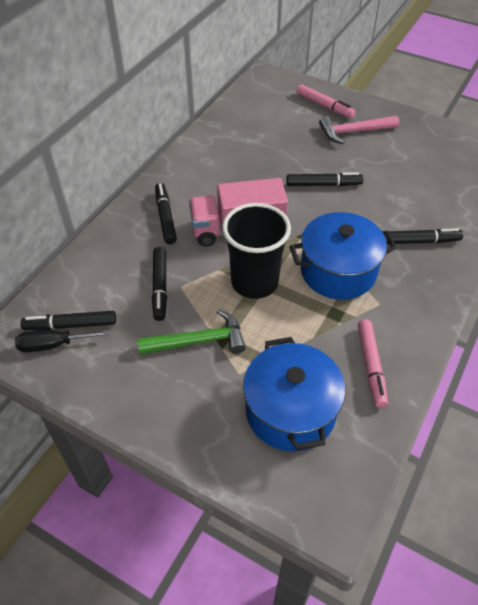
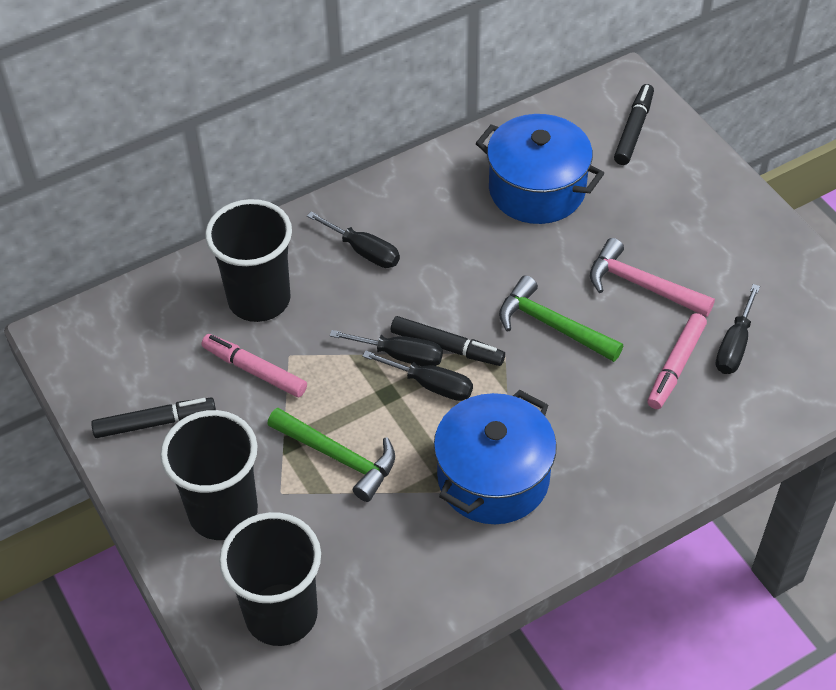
black cup: [222,203,291,299] = 1 -> [160,410,258,540] [205,199,292,322] [219,512,321,646] = 3
black marker: [21,311,116,330] [152,247,167,321] [155,183,177,244] [286,172,363,186] [384,228,463,244] = 5 -> [91,398,216,438] [391,316,505,366] [614,84,654,165] = 3
black screwdriver: [15,330,110,352] = 1 -> [307,212,400,268] [329,330,443,366] [362,351,473,401] [716,284,760,374] = 4
green hammer: [137,309,246,355] = 1 -> [267,408,395,502] [499,275,623,362] = 2
pink truck: [189,178,288,247] = 1 -> none = 0

